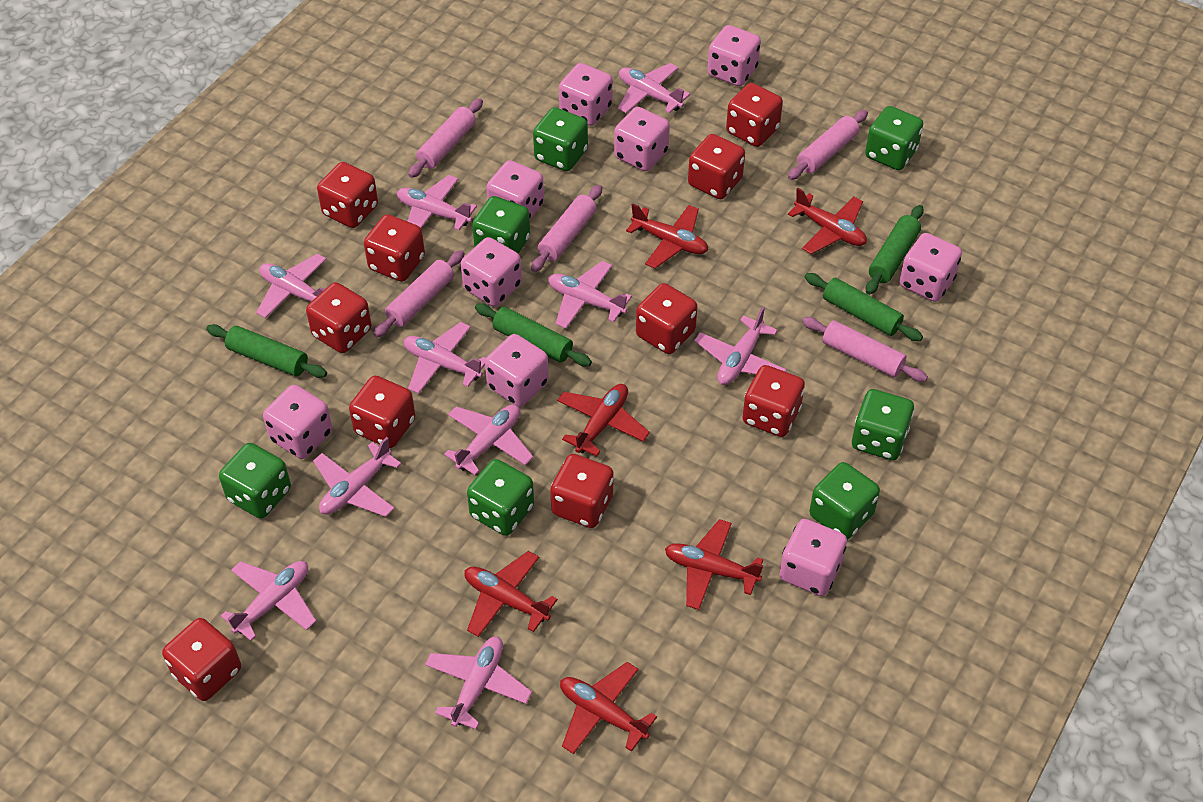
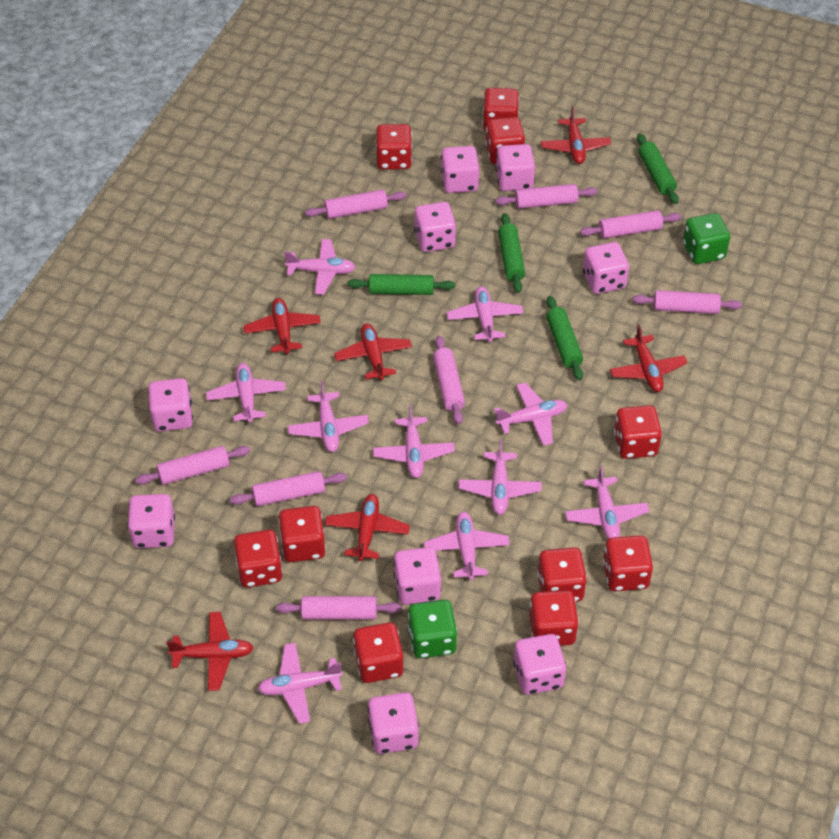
green dice: [219,443,291,519] [467,459,534,536] [472,196,530,254] [533,107,588,171] [810,462,880,540] [852,389,914,460] [865,106,923,170] = 7 -> [408,600,457,659] [683,213,730,264] = 2
pink rolling pin: [373,250,465,337] [408,99,483,178] [531,185,602,272] [788,110,868,180] [802,317,928,382] = 5 -> [135,446,250,485] [230,471,347,506] [276,596,402,620] [305,189,406,219] [433,336,465,425] [496,184,597,209] [580,210,681,239] [632,290,742,314] = 8

